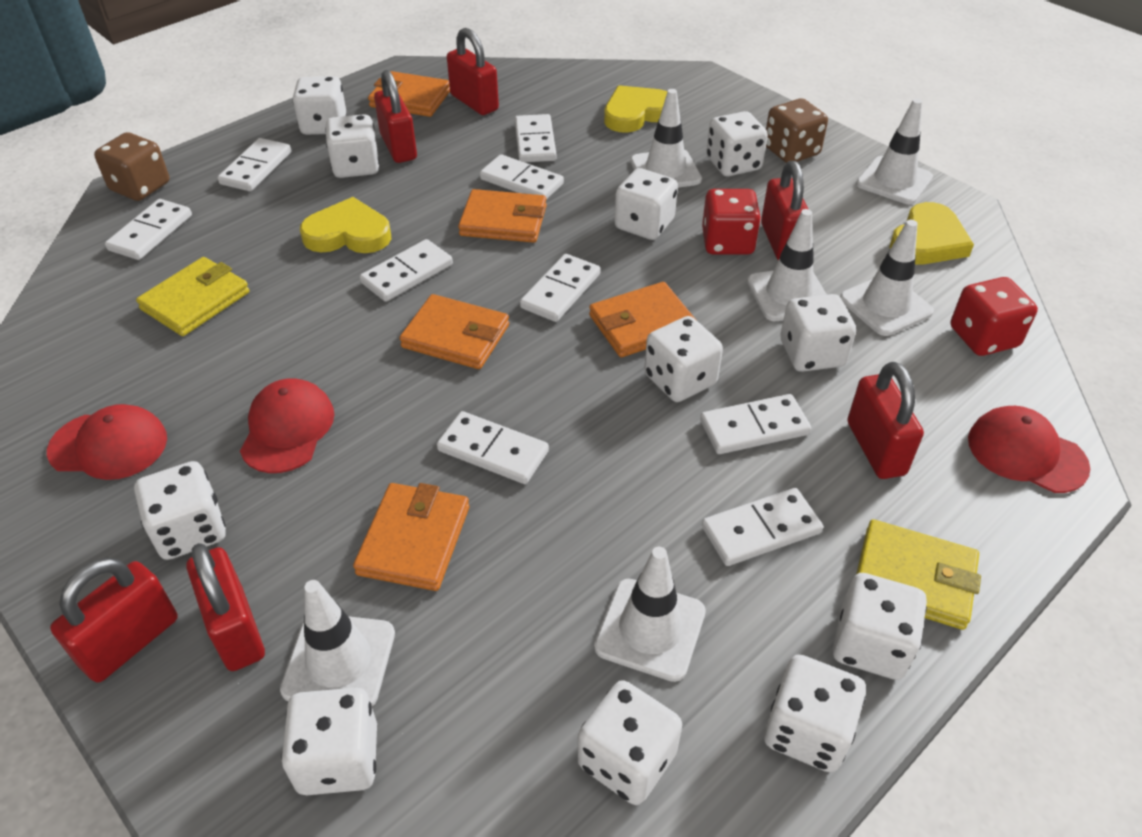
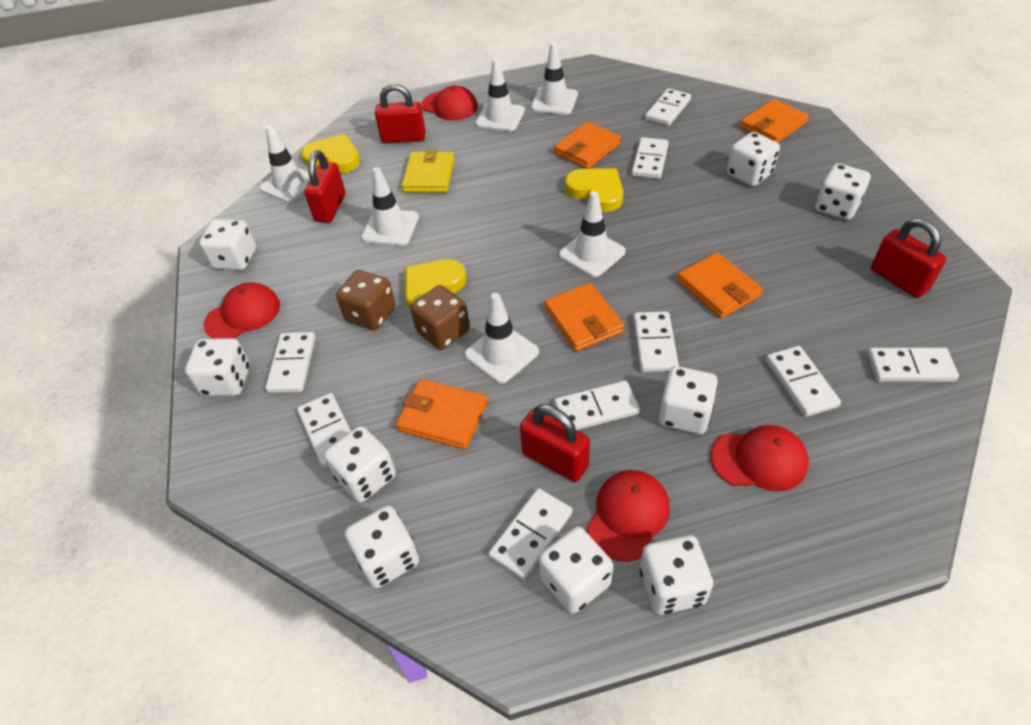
red cap: [47,404,167,480] [240,378,334,473] [968,406,1090,493] = 3 -> [204,282,280,339] [421,85,478,121] [587,470,670,562] [710,425,809,491] = 4
red dice: [702,189,761,255] [951,277,1038,356] = 2 -> none = 0
red padlock: [50,558,178,683] [186,543,265,671] [374,70,417,163] [447,28,499,115] [761,161,808,260] [847,362,924,479] = 6 -> [304,150,346,223] [375,84,426,143] [520,404,590,482] [871,218,947,298] = 4
white dice: [134,461,226,560] [281,688,377,795] [293,76,346,135] [325,114,379,178] [578,680,682,805] [614,168,678,240] [644,316,723,402] [706,111,768,177] [764,655,866,772] [780,294,856,372] [833,573,927,680] = 11 -> [185,338,250,396] [199,219,256,270] [324,426,396,502] [345,505,419,588] [538,527,613,614] [640,535,713,615] [659,366,718,434] [727,132,780,186] [815,163,870,220] = 9
yellow wallet: [136,257,250,336] [856,519,981,630] = 2 -> [401,149,454,193] = 1

